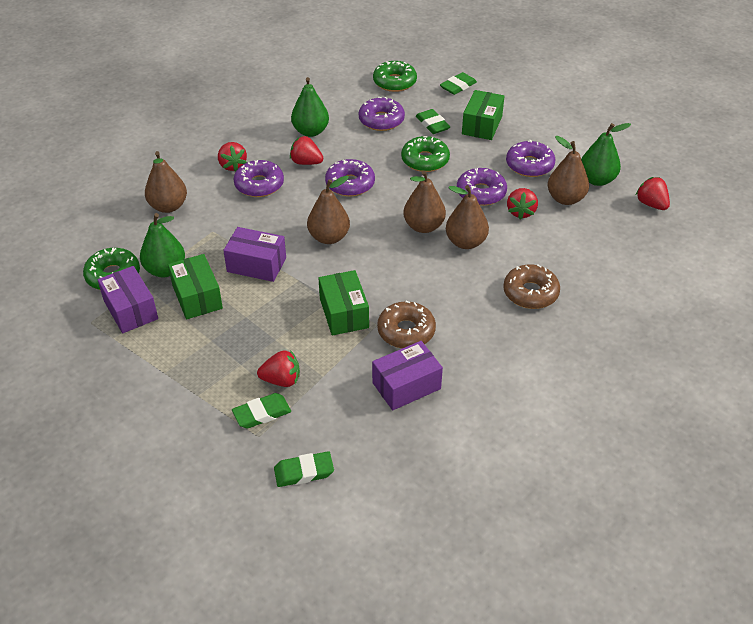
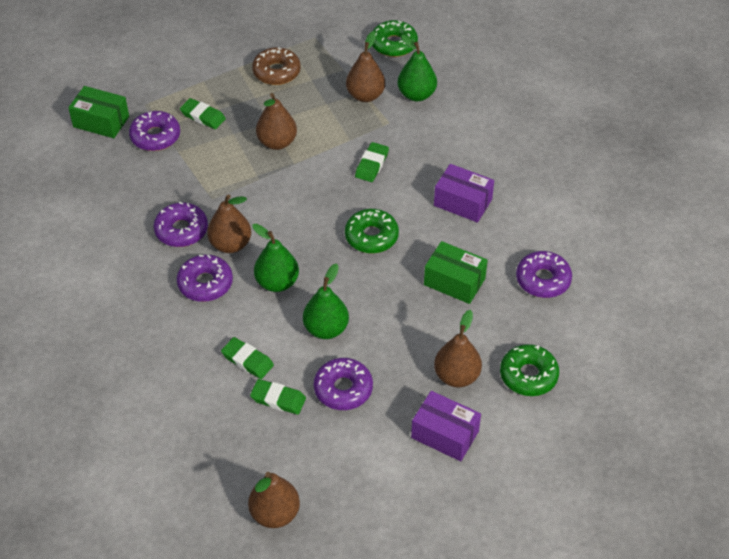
brown donut: [377,301,436,348] [503,264,560,309] = 2 -> [252,47,301,85] = 1
green box: [168,254,223,319] [319,270,369,335] [462,90,505,140] = 3 -> [68,86,129,138] [424,241,488,304] = 2
purple box: [98,266,158,333] [223,227,286,282] [372,341,443,411] = 3 -> [411,391,481,461] [434,164,494,223] = 2
red strawberry: [218,142,247,171] [257,350,300,387] [290,136,323,165] [507,188,538,219] [636,177,670,210] = 5 -> none = 0

